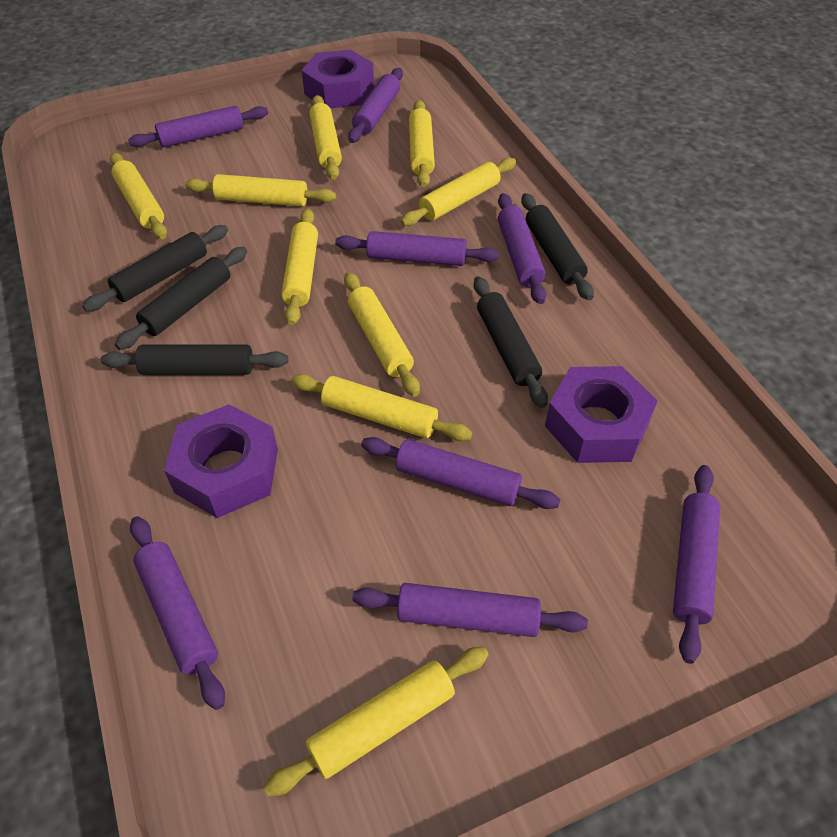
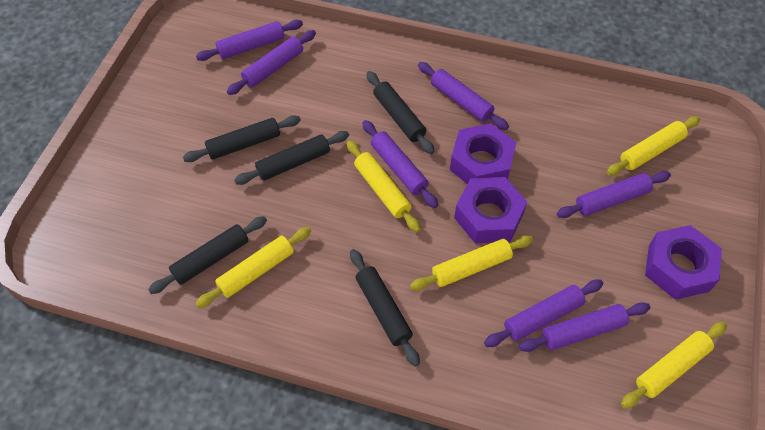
purple rolling pin: [128,106,268,147] [130,516,225,710] [335,231,499,266] [348,68,403,143] [352,583,588,637] [361,437,560,509] [498,193,546,304] [673,465,720,664] = 8 -> [196,20,303,61] [227,30,316,95] [362,120,438,208] [418,62,509,130] [484,280,603,347] [519,302,650,352] [557,171,671,218] = 7
yellow rolling pin: [110,153,167,239] [185,174,336,207] [264,647,489,797] [281,208,318,325] [291,374,472,441] [309,95,342,180] [344,272,420,397] [400,158,516,226] [409,100,435,187] = 9 -> [195,227,311,308] [347,140,421,233] [410,235,533,291] [606,116,700,176] [621,322,727,409] = 5

